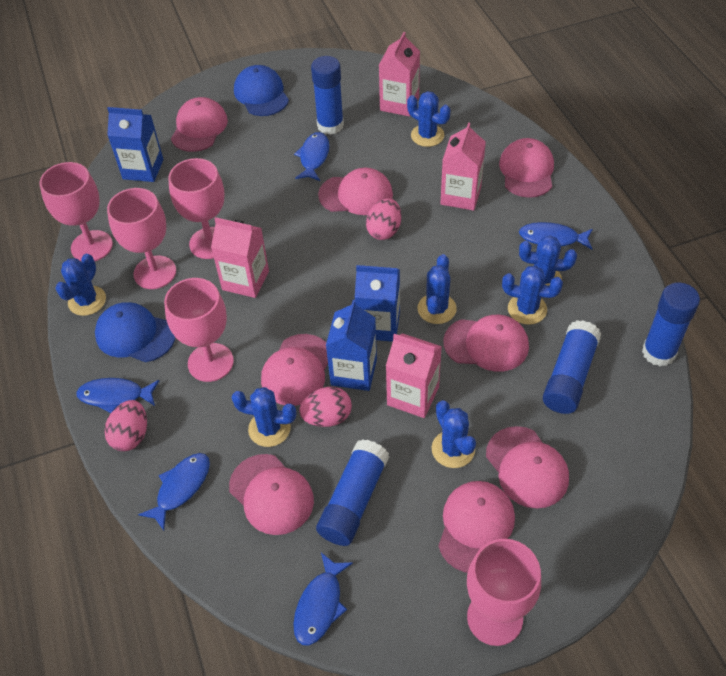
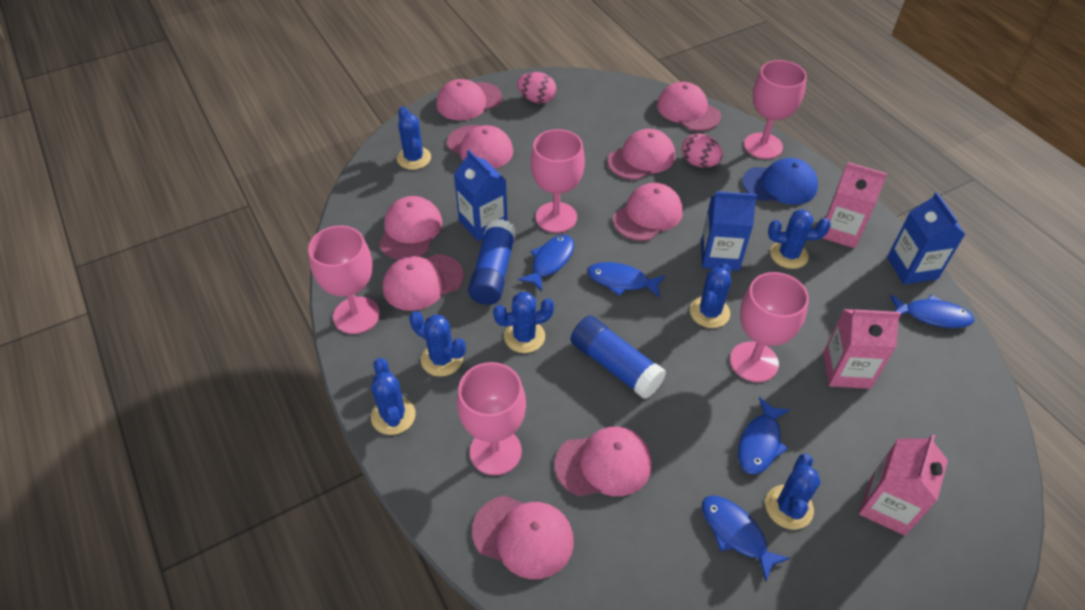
blue cap: [95,302,175,362] [234,65,289,116] = 2 -> [742,158,818,205] = 1
blue glue stick: [311,56,344,135] [316,439,389,546] [543,320,601,414] [642,282,700,366] = 4 -> [468,219,516,305] [571,316,666,399] = 2
pink cap: [171,97,228,152] [229,454,314,535] [261,334,328,406] [318,168,393,215] [438,481,515,573] [443,315,529,372] [486,426,569,508] [499,138,554,198] = 8 -> [379,196,442,260] [383,254,464,311] [436,79,502,120] [447,125,513,169] [472,496,574,579] [555,427,652,496] [608,129,675,180] [613,183,683,241] [657,82,721,131] = 9
pink carton: [211,217,269,298] [379,32,420,116] [386,333,442,418] [440,122,486,211] = 4 -> [823,162,887,248] [823,309,901,389] [859,434,948,536] = 3
pink egg: [104,400,147,451] [299,387,352,427] [366,198,401,240] = 3 -> [517,72,556,104] [682,133,723,167] = 2

